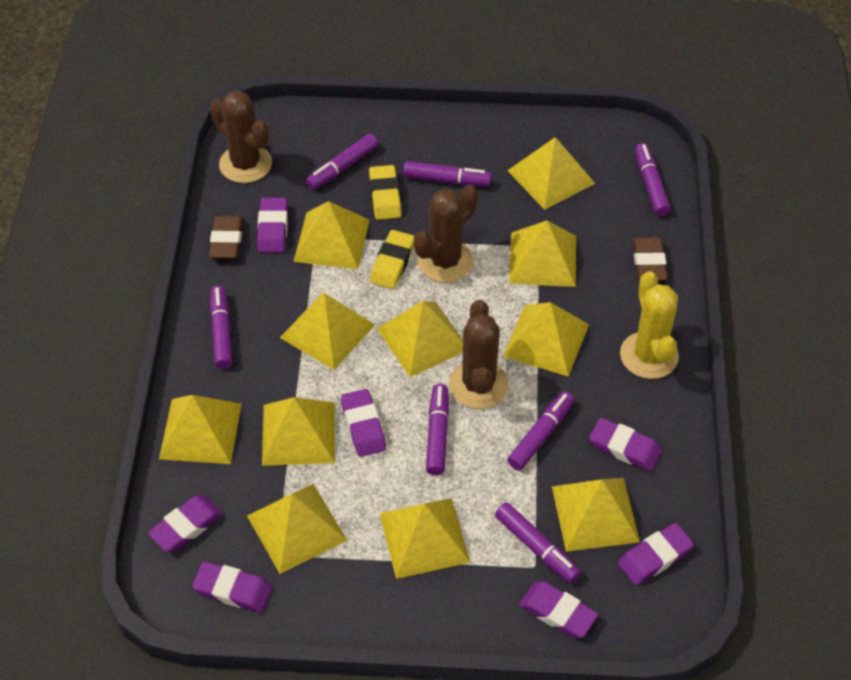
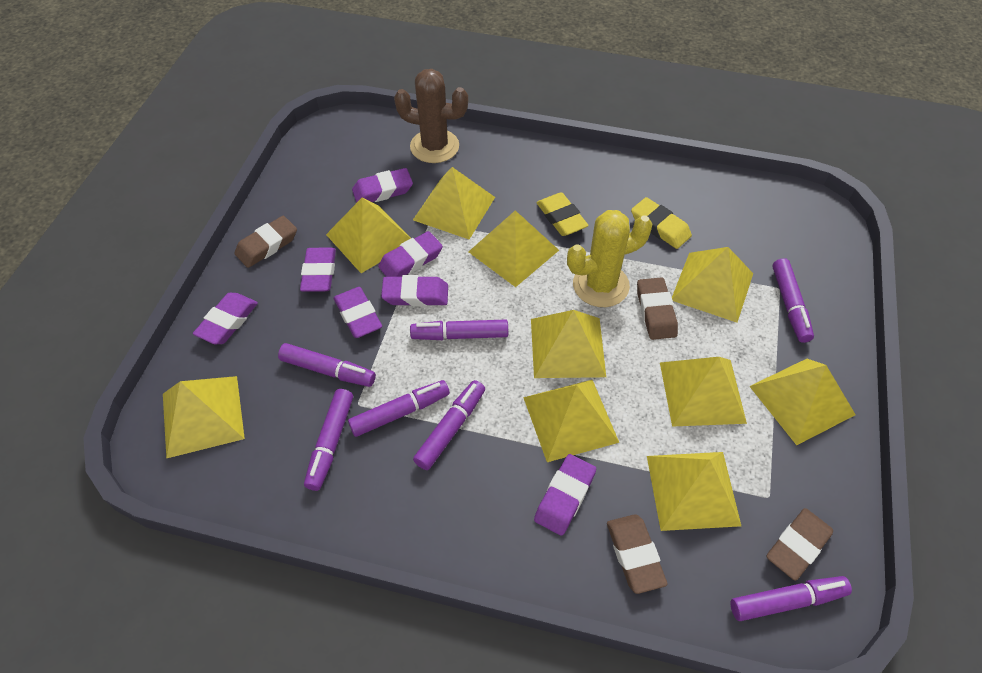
brown cactus: [210,91,272,183] [414,185,478,283] [449,300,509,409] = 3 -> [394,69,468,163] = 1
brown eraser: [209,216,243,258] [633,237,667,281] = 2 -> [234,216,297,268] [607,514,667,594] [637,277,678,340] [767,508,833,581] = 4
yellow pyramid: [159,395,242,464] [247,484,348,574] [262,397,335,466] [280,293,375,370] [293,201,370,269] [377,301,463,377] [379,498,470,579] [503,302,589,377] [507,137,595,210] [509,220,576,287] [552,478,640,552] = 11 -> [163,376,245,459] [326,197,411,273] [413,167,495,239] [469,210,559,287] [523,380,619,462] [531,310,606,378] [647,452,741,531] [660,357,747,427] [672,247,753,323] [749,359,856,445] = 10

